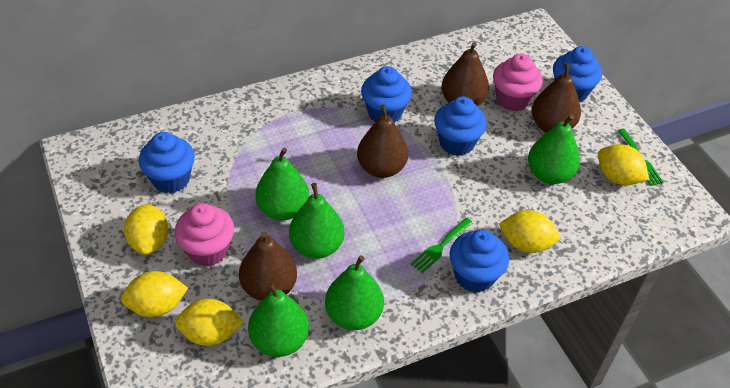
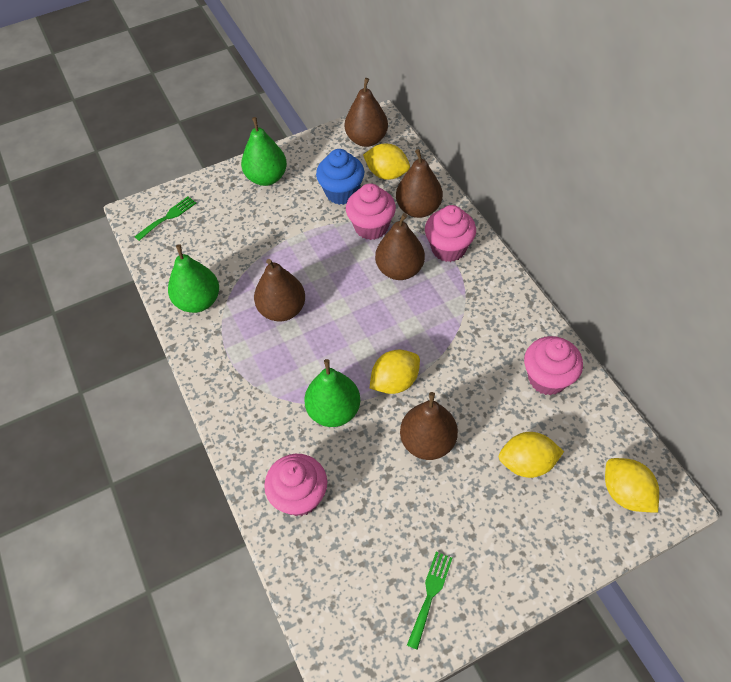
blue cupcake: [139,132,195,193] [361,66,412,123] [434,96,487,156] [450,230,509,293] [553,46,602,102] = 5 -> [316,149,364,205] = 1
brown pear: [239,232,297,301] [357,105,408,178] [441,42,489,106] [532,63,581,133] = 4 -> [254,259,305,321] [345,78,388,147] [375,213,425,280] [396,149,443,218] [400,392,458,460] = 5
green pear: [248,282,309,357] [255,148,309,220] [289,183,345,259] [325,256,384,330] [528,115,580,184] = 5 -> [168,244,219,313] [241,117,287,186] [304,359,360,427] = 3
pink cupcake: [174,203,234,267] [493,53,543,111] = 2 -> [264,454,327,516] [346,183,396,240] [425,205,476,262] [524,336,583,395] = 4
yellow lemon: [121,271,188,317] [124,204,169,255] [175,299,243,346] [499,210,560,253] [598,144,649,185] = 5 -> [363,144,410,180] [370,349,420,394] [499,432,564,478] [605,458,659,513] = 4

